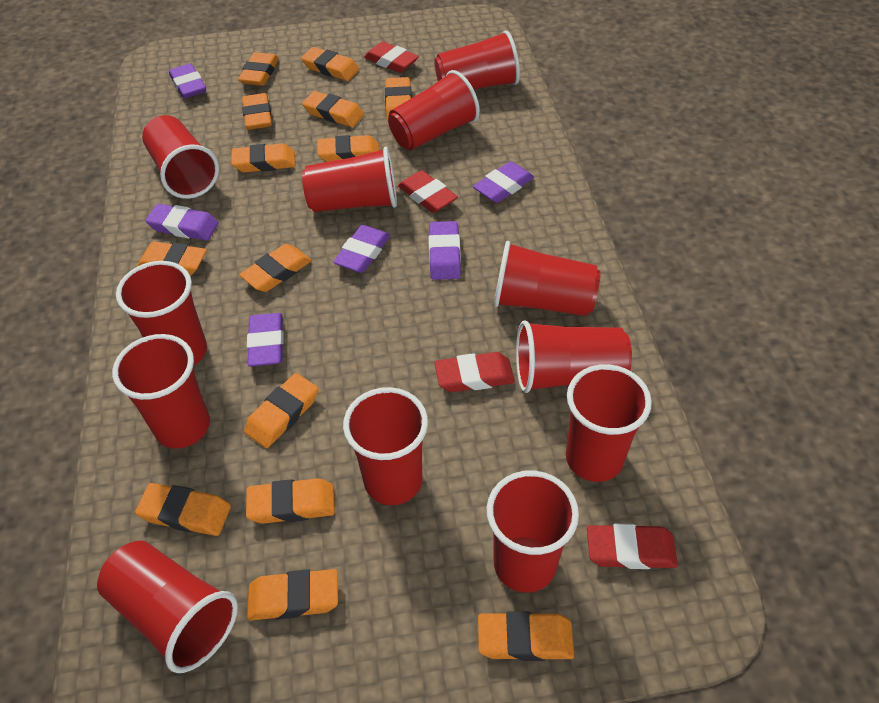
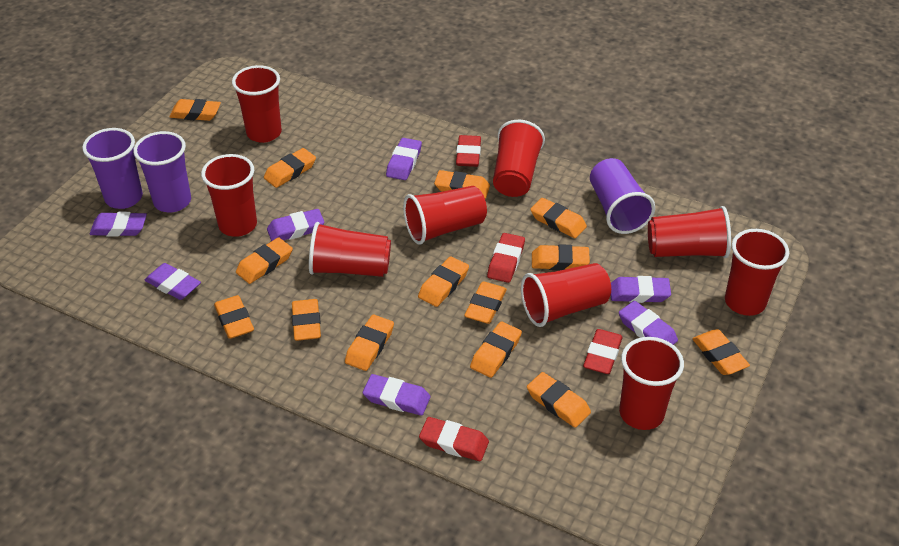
purple cup: none = 0 -> [82,128,143,209] [133,131,191,213] [590,158,655,234] = 3
purple eraser: [145,204,219,241] [169,63,206,99] [247,313,284,366] [333,225,390,273] [428,221,461,280] [473,161,534,203] = 6 -> [90,212,147,237] [145,263,201,300] [267,209,324,241] [363,374,431,416] [386,138,422,180] [611,276,671,303] [619,301,678,345] = 7
red cup: [97,540,238,673] [112,334,210,448] [116,261,207,366] [142,115,219,199] [302,147,397,212] [343,387,428,505] [388,70,480,150] [434,30,520,90] [487,471,579,593] [494,241,601,316] [516,320,632,393] [566,364,652,482] = 12 -> [201,154,257,237] [232,65,282,143] [309,222,391,277] [403,186,487,245] [493,120,545,197] [521,263,611,327] [619,337,684,430] [648,206,731,258] [725,229,789,316] = 9

